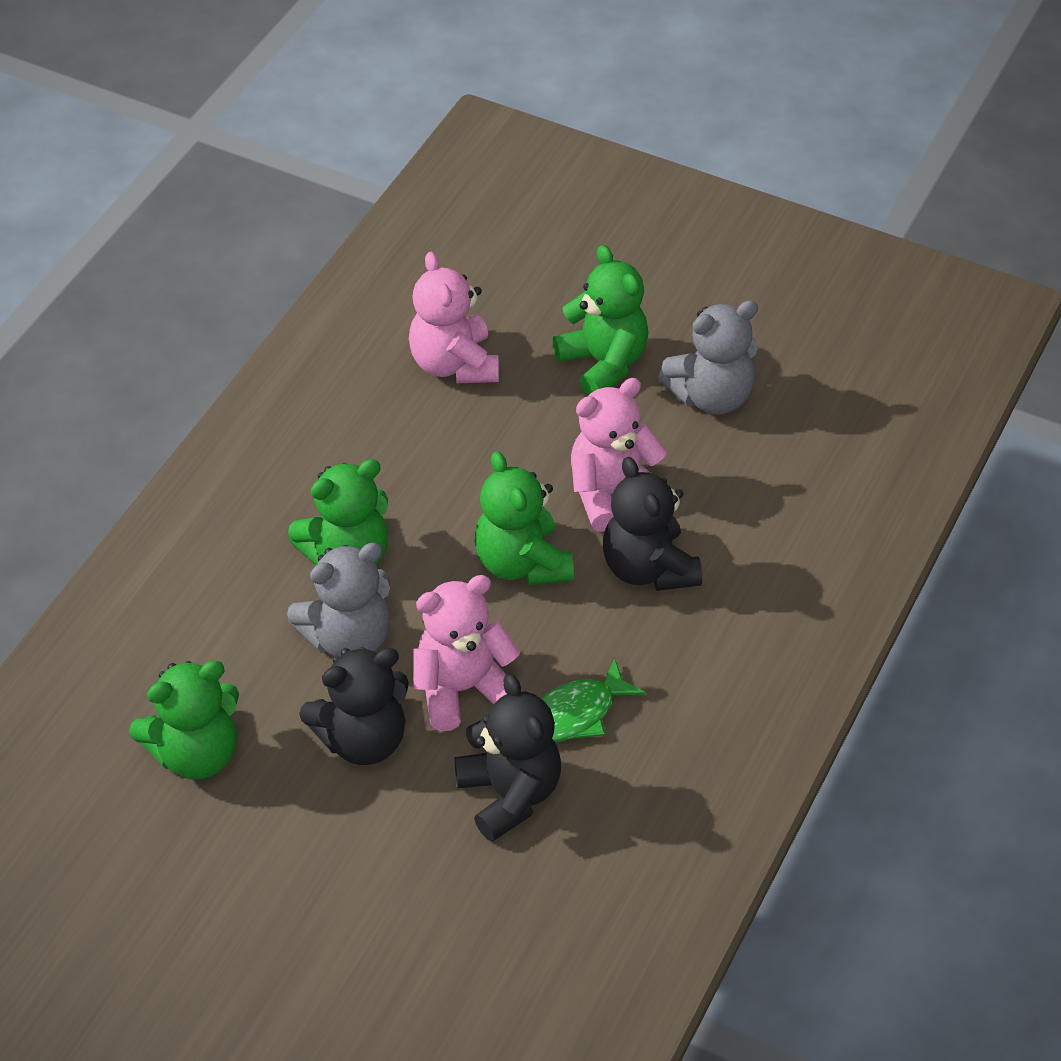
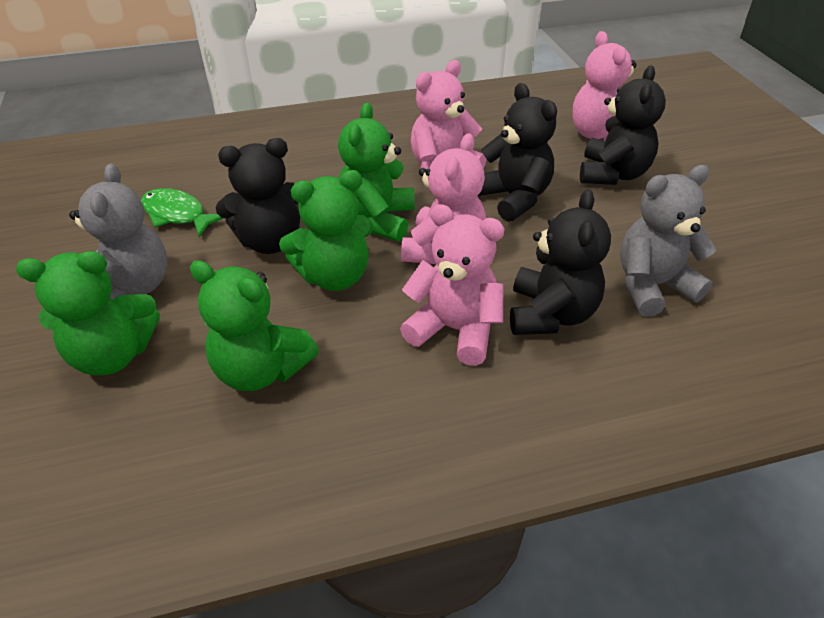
black teddy bear: [299,647,409,765] [454,674,561,842] [603,457,702,591] = 3 -> [215,138,300,254] [478,83,557,222] [510,189,611,335] [580,65,666,185] = 4
pink teddy bear: [409,252,499,383] [413,575,520,732] [571,378,669,532] = 3 -> [400,204,505,366] [401,133,486,264] [411,60,486,169] [573,31,637,141] = 4

